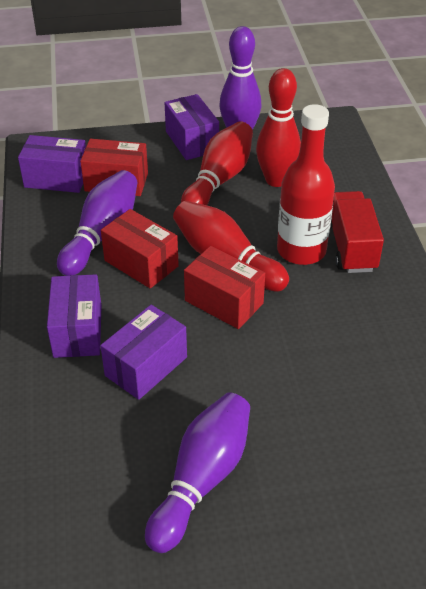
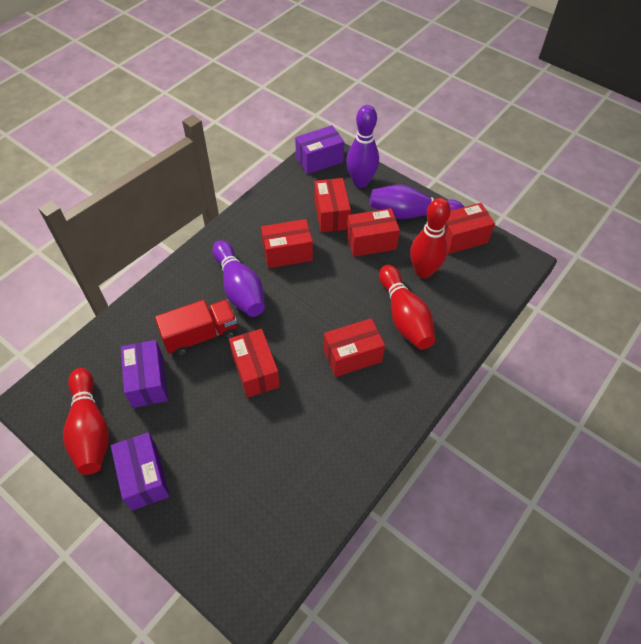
purple box: [18,135,86,193] [47,274,102,358] [100,305,187,400] [164,94,219,160] = 4 -> [111,432,170,510] [121,340,168,408] [295,125,345,174] = 3
red bottle: [277,104,335,265] = 1 -> none = 0
red box: [80,139,148,196] [101,209,179,289] [184,246,265,329] = 3 -> [229,329,280,398] [261,219,313,268] [314,178,351,232] [323,318,385,377] [346,208,400,257] [444,203,495,254] = 6

